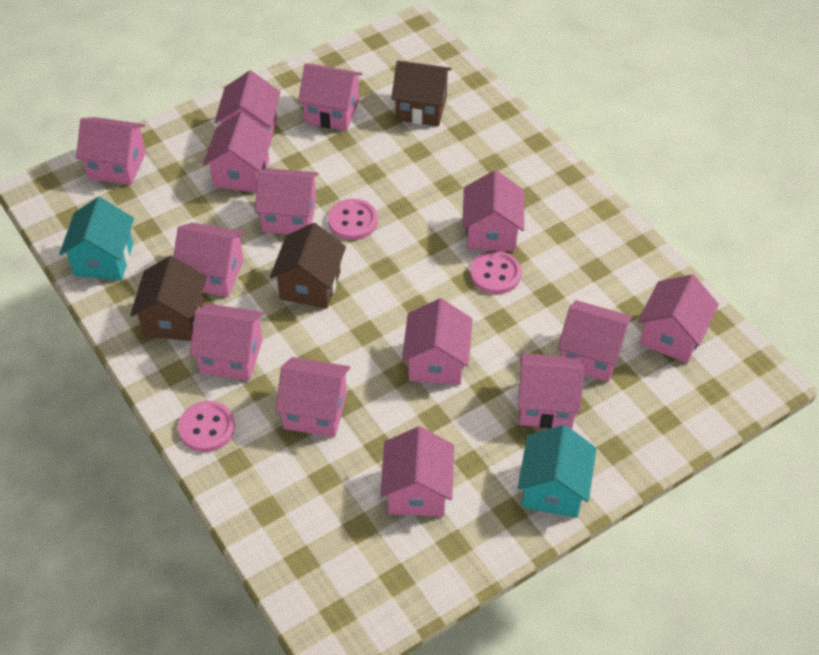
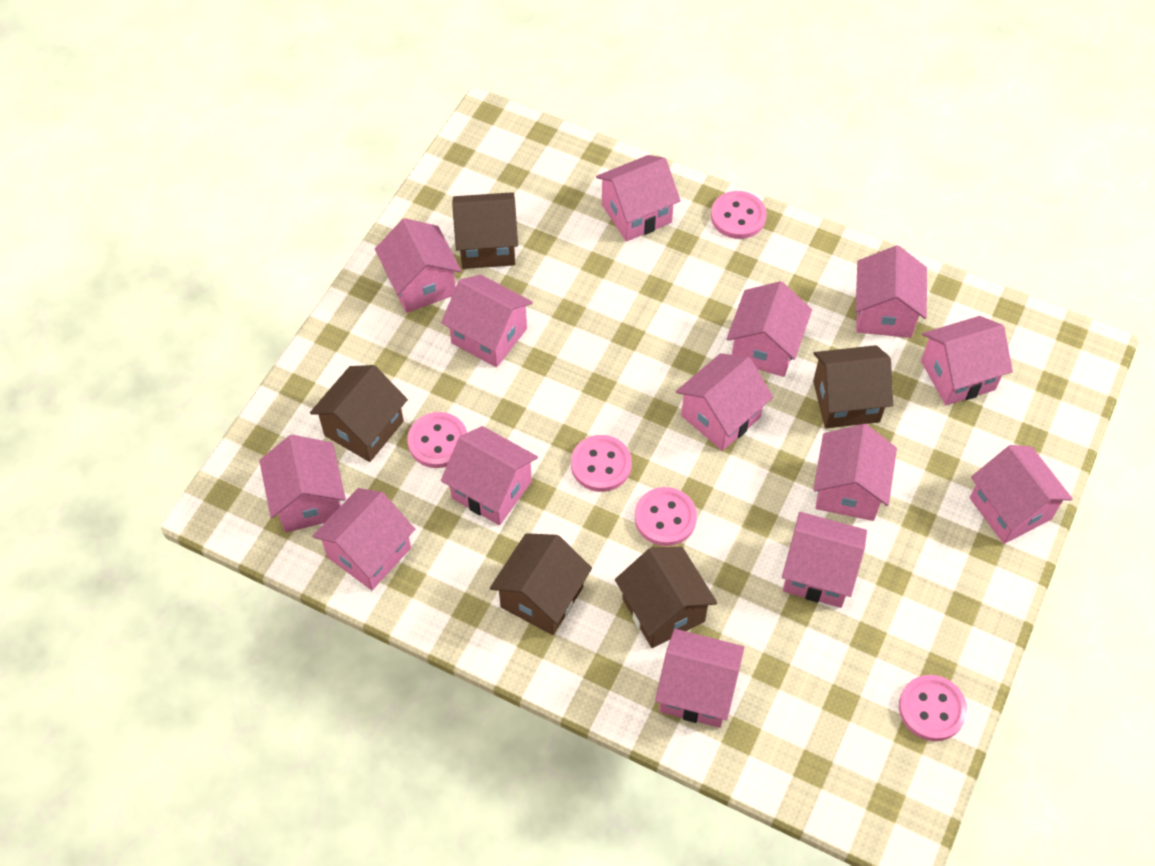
brown house: [130,256,206,341] [270,223,346,309] [391,61,452,126] = 3 -> [310,365,408,462] [452,192,518,269] [490,533,592,635] [615,547,717,648] [813,345,893,428] = 5
pink button: [178,401,235,452] [328,199,378,240] [470,251,522,294] = 3 -> [407,412,467,468] [571,435,632,492] [635,487,697,546] [711,191,766,239] [899,675,967,741] = 5
turquoise house: [59,197,134,280] [518,425,596,518] = 2 -> none = 0

